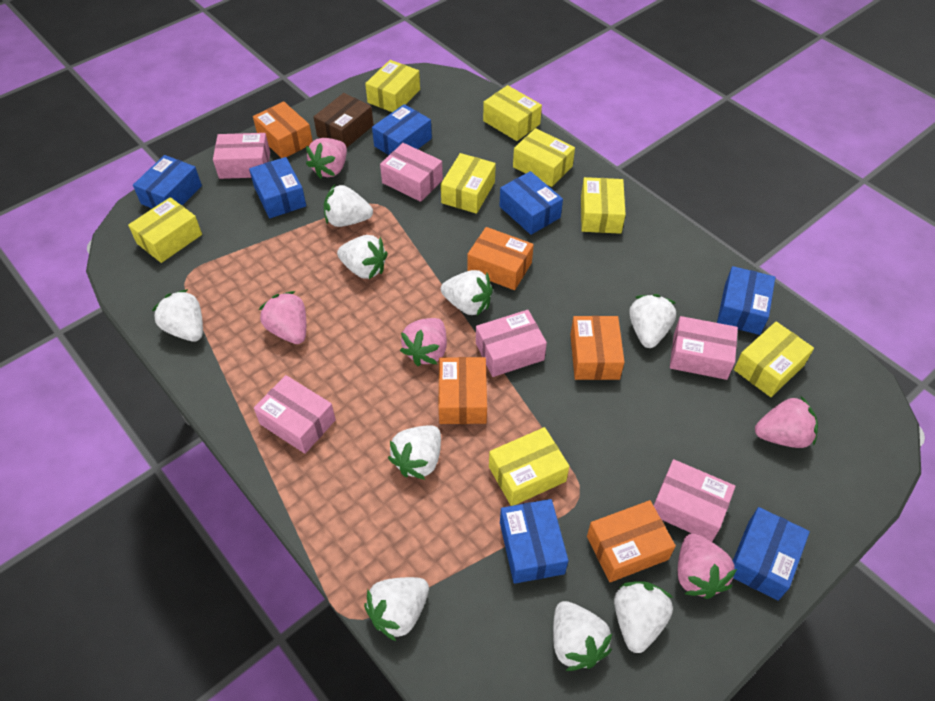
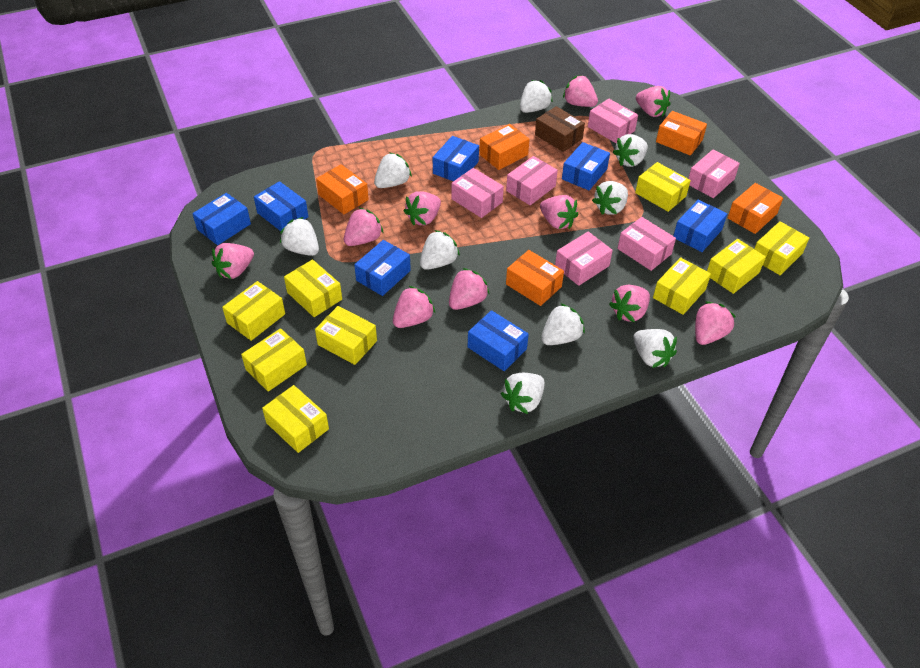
pink strawberry: [259,291,306,344] [306,138,347,179] [400,318,447,366] [678,533,737,599] [755,396,818,448] = 5 -> [212,243,254,279] [344,207,383,246] [393,286,435,328] [404,191,441,226] [449,268,489,310] [540,195,578,229] [563,75,598,107] [609,285,650,322] [636,86,671,117] [695,301,736,345] = 10
yellow box: [128,197,202,263] [365,60,420,112] [441,153,496,214] [483,85,542,141] [489,427,569,506] [513,128,575,187] [581,177,626,234] [734,321,814,397] = 8 -> [222,281,285,341] [241,328,307,392] [262,385,329,453] [284,259,342,317] [315,306,377,365] [635,162,691,212] [653,257,711,315] [707,239,766,294] [754,221,809,275] = 9

